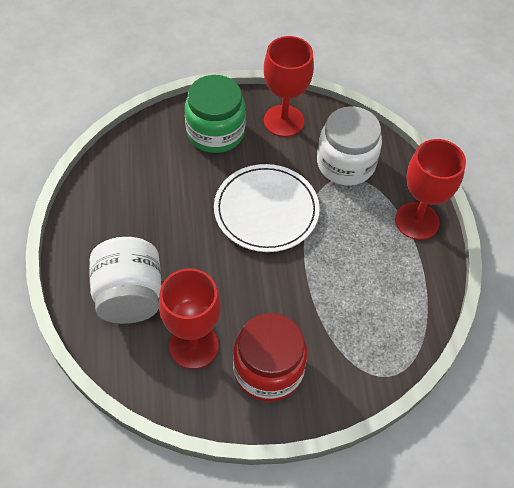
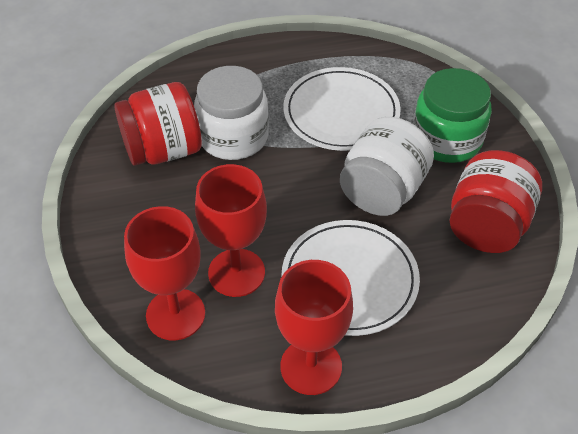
red jar: [233,313,307,402] = 1 -> [114,82,202,166] [450,150,542,253] = 2
white plate: [214,164,320,252] = 1 -> [281,220,420,336] [283,67,401,151] = 2

